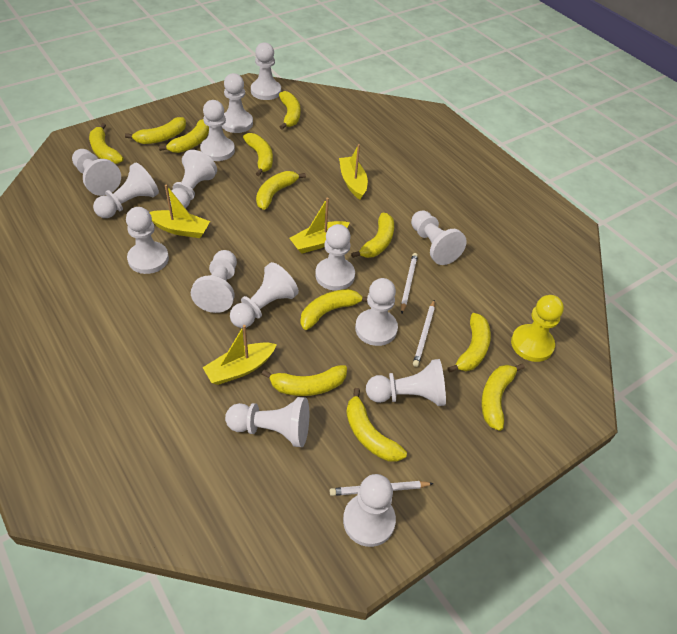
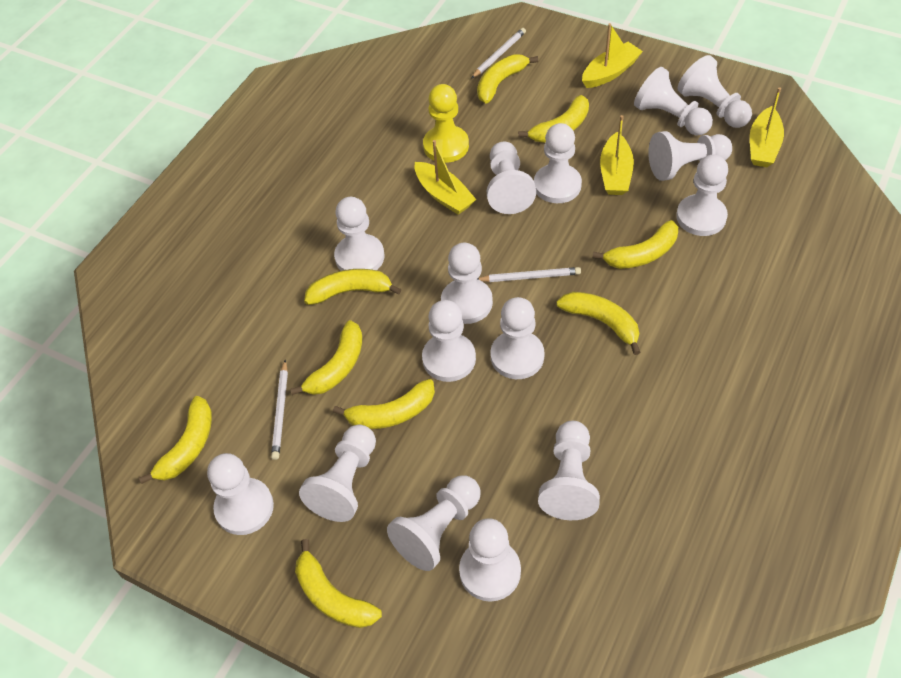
yellow banana: [89,123,124,164] [125,117,186,144] [159,119,209,153] [243,133,273,176] [256,171,306,210] [262,365,347,396] [279,91,301,129] [300,289,367,330] [346,388,407,462] [351,213,394,258] [448,313,491,373] [481,363,525,431] = 12 -> [139,396,212,484] [290,320,363,395] [295,539,382,628] [304,269,402,305] [333,379,435,429] [477,54,538,104] [518,95,589,143] [556,292,641,355] [592,220,678,269] = 9

